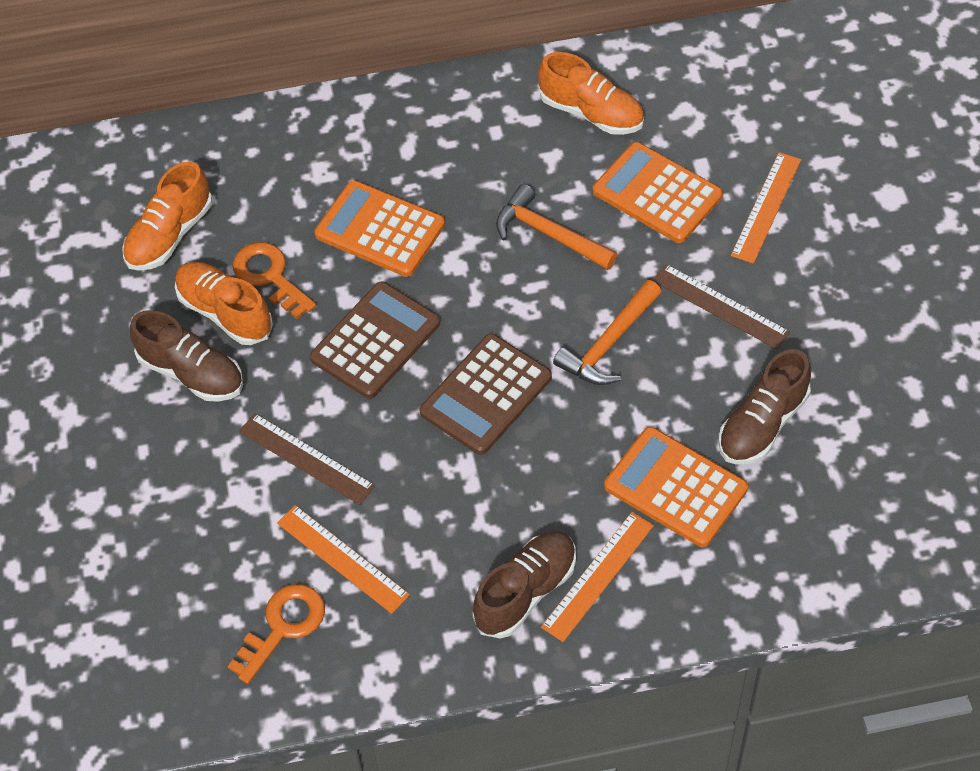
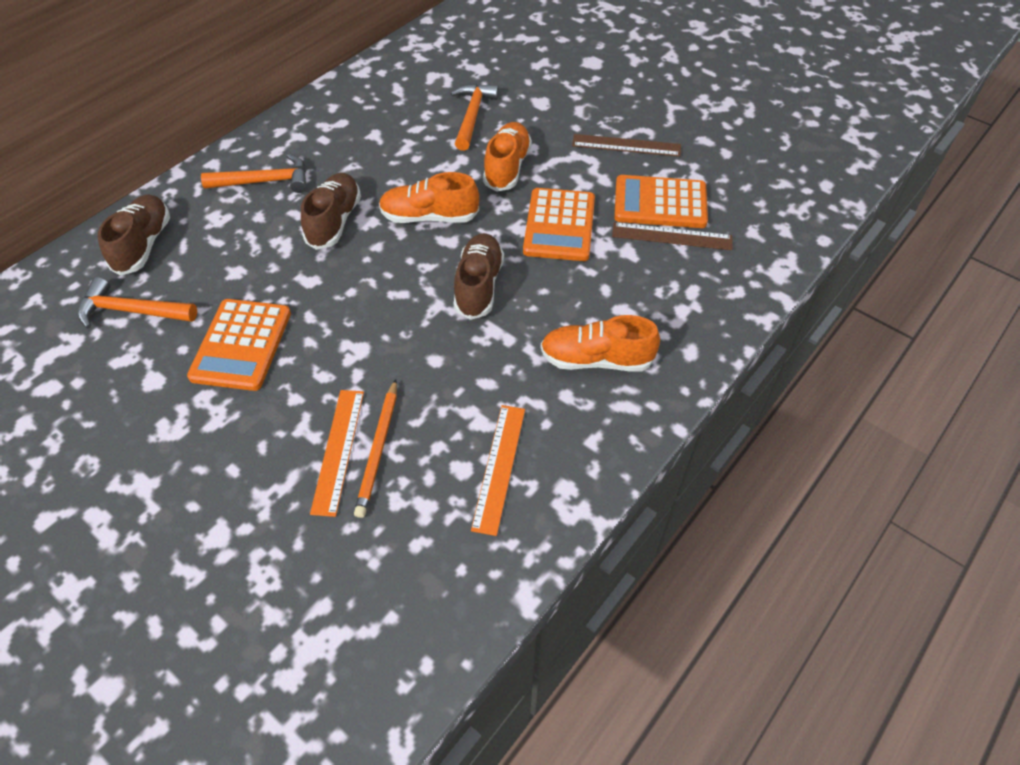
brown calculator: [310,282,440,399] [419,334,552,455] = 2 -> none = 0
orange hammer: [496,184,618,270] [553,280,662,385] = 2 -> [78,277,197,329] [201,154,307,193] [451,83,499,151] = 3
orange key: [228,584,325,684] [233,242,316,319] = 2 -> none = 0
orange pencil: none = 0 -> [354,379,397,518] = 1
orange ruler: [277,505,410,614] [541,512,654,642] [731,152,801,264] = 3 -> [310,390,364,517] [471,405,525,536] = 2

